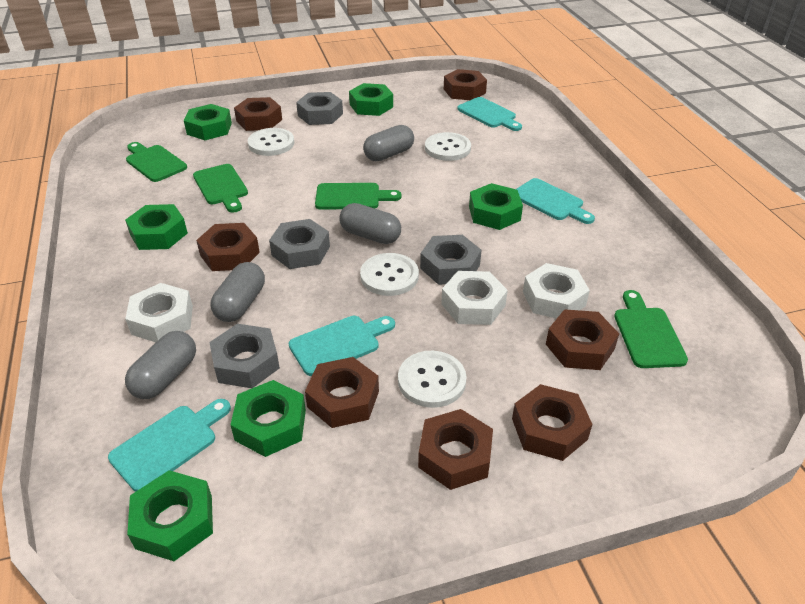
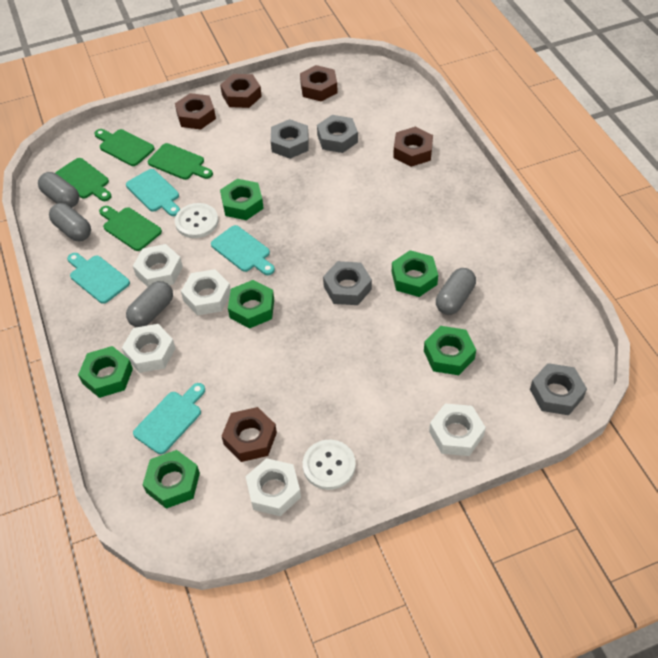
brown nut: [196,223,260,271] [234,97,282,131] [305,357,379,428] [418,409,493,490] [444,69,487,100] [512,384,593,461] [546,309,619,370] = 7 -> [175,93,216,130] [220,74,262,108] [222,407,277,462] [300,65,338,102] [393,127,433,167] = 5
white button: [248,128,294,156] [360,253,419,296] [398,351,467,408] [425,132,471,161] = 4 -> [175,203,218,238] [303,440,356,490] = 2
white nut: [125,283,193,342] [441,271,508,325] [523,263,590,319] = 3 -> [122,324,176,373] [133,244,183,287] [181,269,231,315] [245,458,301,516] [429,404,486,456] = 5

